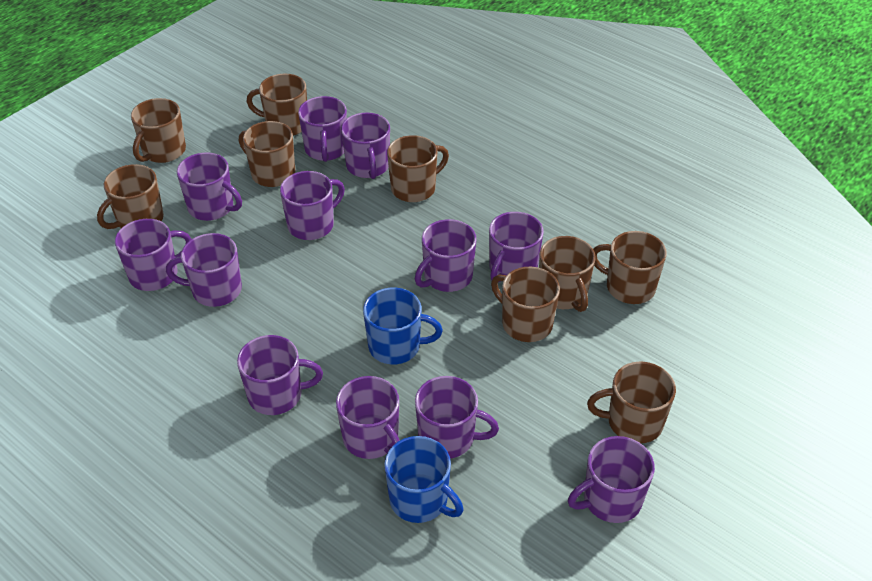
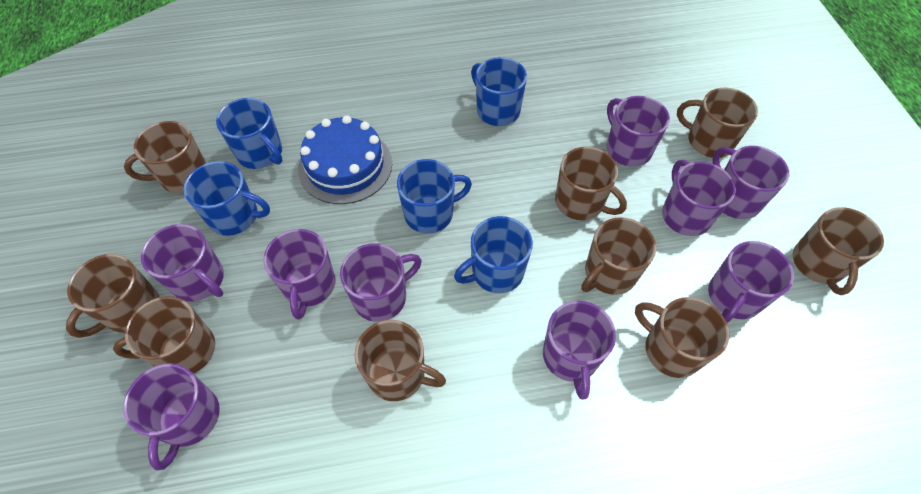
blue cake: none = 0 -> [298,115,392,204] = 1
blue mug: [363,288,443,364] [384,436,463,523] = 2 -> [183,161,270,236] [216,98,282,169] [397,159,472,234] [454,216,533,293] [471,57,527,126] = 5
purple mug: [115,219,192,291] [166,233,242,307] [177,153,242,221] [237,335,323,415] [280,171,345,240] [298,96,347,162] [336,376,400,459] [341,113,390,179] [415,219,476,292] [415,376,499,458] [489,212,544,283] [568,436,655,523] = 12 -> [123,363,220,470] [141,224,224,302] [263,229,335,320] [340,243,422,322] [543,301,616,400] [607,96,670,167] [662,160,736,236] [708,241,794,323] [712,146,789,219] = 9

